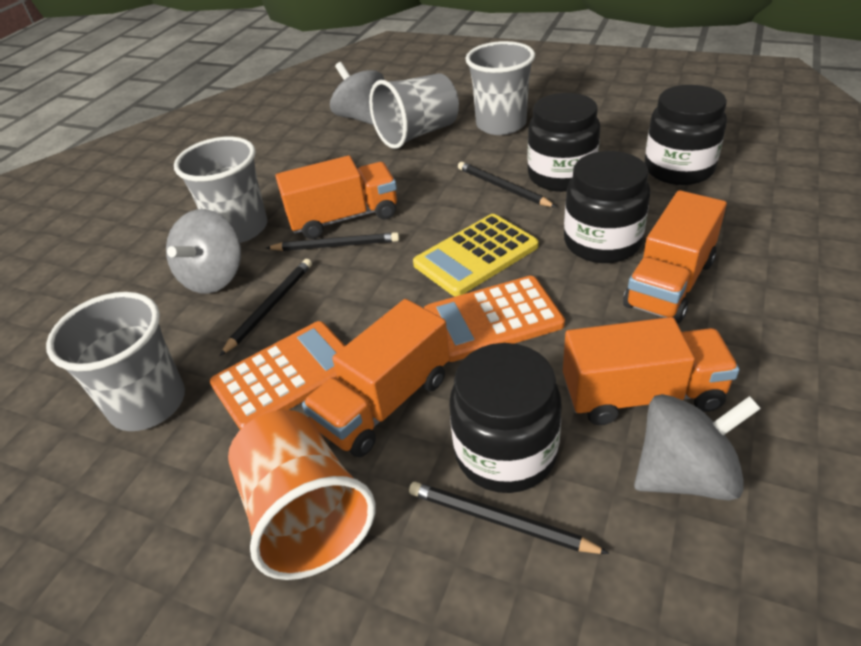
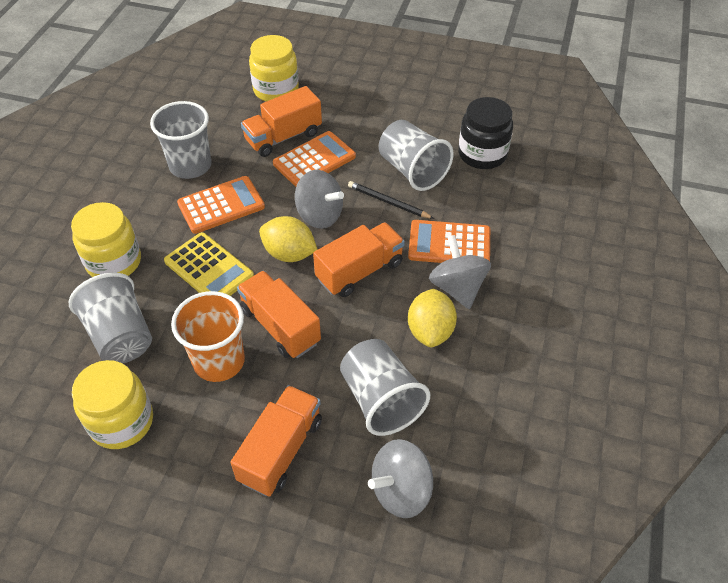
black jar: [449,343,562,493] [527,93,600,192] [564,151,650,263] [645,85,727,185] = 4 -> [458,97,513,169] = 1
black pencil: [220,259,312,356] [266,232,399,251] [409,482,610,554] [458,162,556,207] = 4 -> [348,181,434,219] = 1
orange calculator: [210,321,345,430] [424,276,565,362] = 2 -> [177,176,265,234] [273,131,356,187] [408,220,490,263] = 3
yellow jar: none = 0 -> [71,202,141,277] [72,360,153,449] [249,35,299,102] = 3
yellow lemon: none = 0 -> [259,216,318,262] [408,289,457,347] = 2

